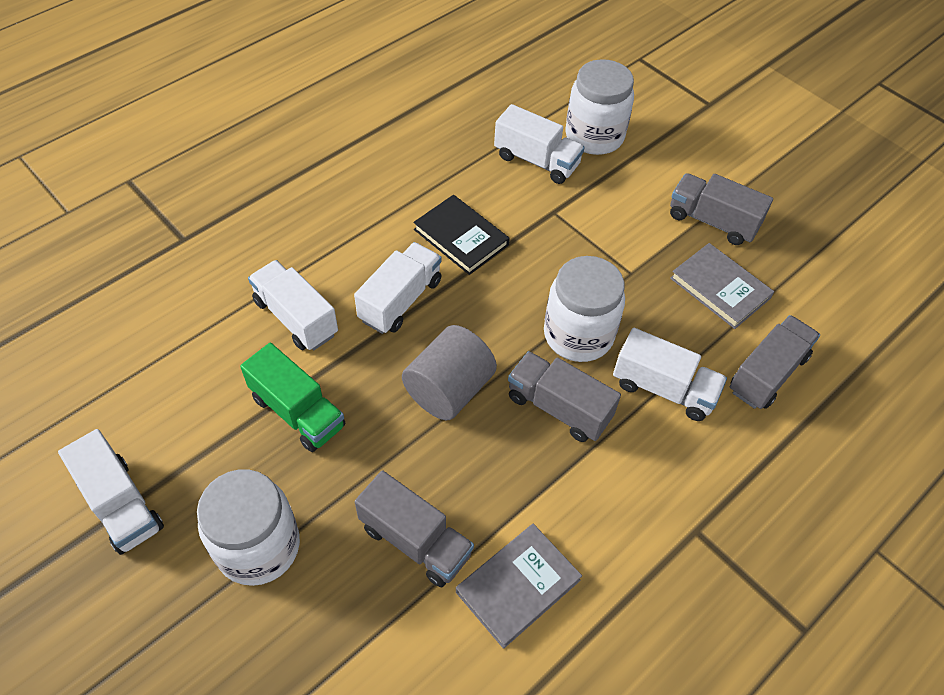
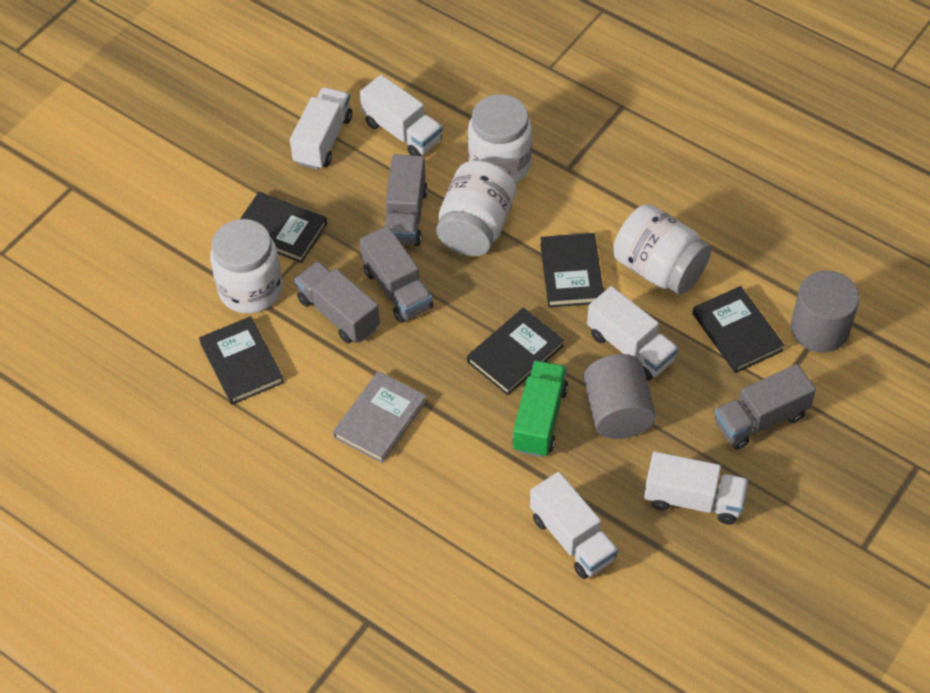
black book: [413,195,510,275] = 1 -> [199,316,284,405] [240,192,327,263] [467,308,564,395] [540,233,604,307] [692,286,784,373] = 5
grey book: [456,524,582,649] [670,243,774,329] = 2 -> [333,371,427,463] = 1
grey cylinder: [402,325,497,420] = 1 -> [583,354,656,439] [791,270,859,353] = 2
white jar: [197,469,300,586] [544,256,625,362] [565,59,634,155] = 3 -> [210,219,282,313] [436,160,516,256] [468,94,532,183] [613,204,711,295] = 4

